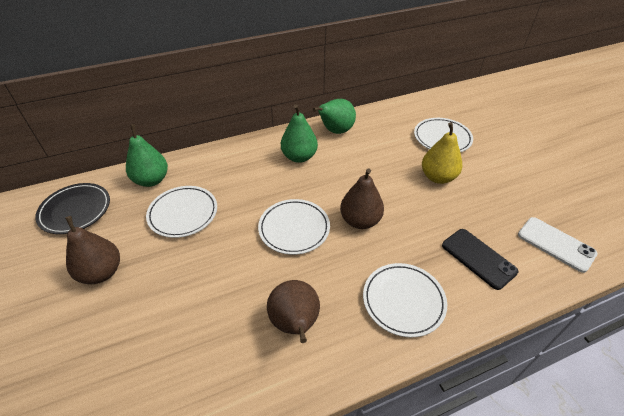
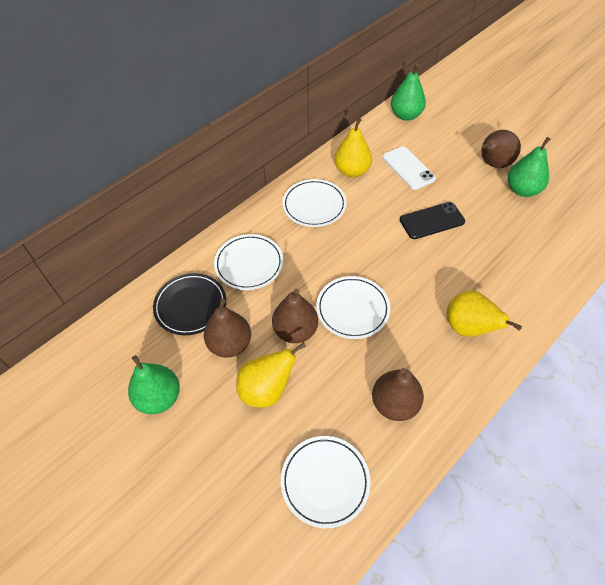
brown pear: [65,216,120,284] [267,280,320,343] [340,168,384,229] = 3 -> [204,299,251,358] [272,288,318,343] [372,368,424,421] [481,130,521,168] = 4
yellow pear: [422,122,462,184] = 1 -> [236,342,306,408] [334,118,372,178] [447,290,522,337] = 3

